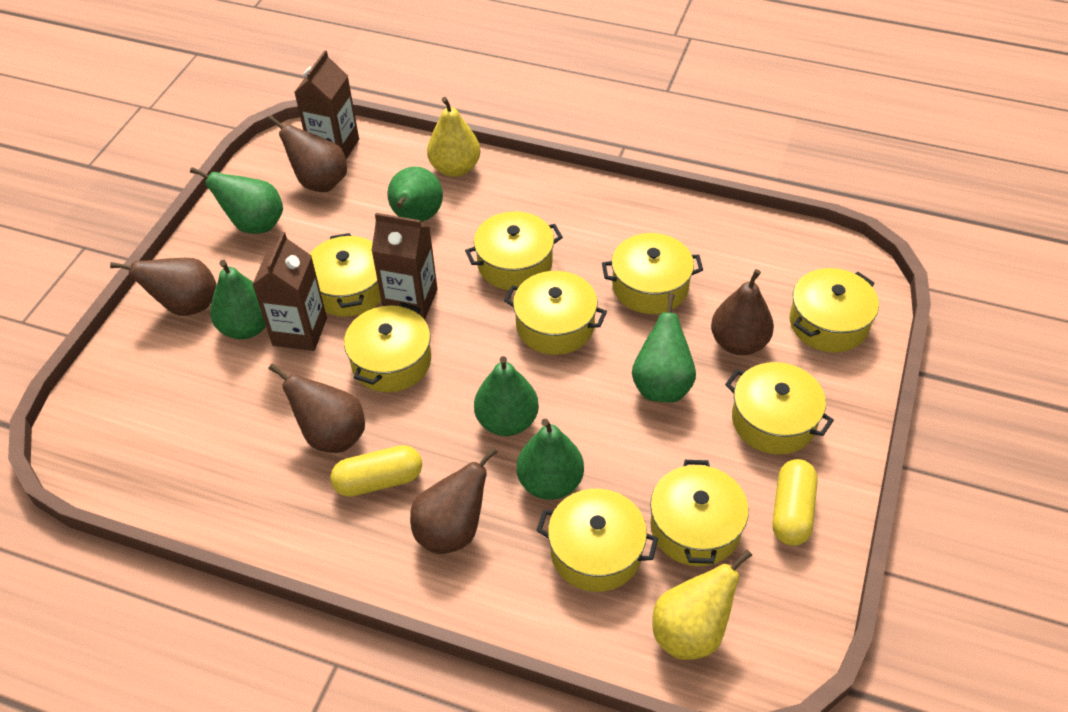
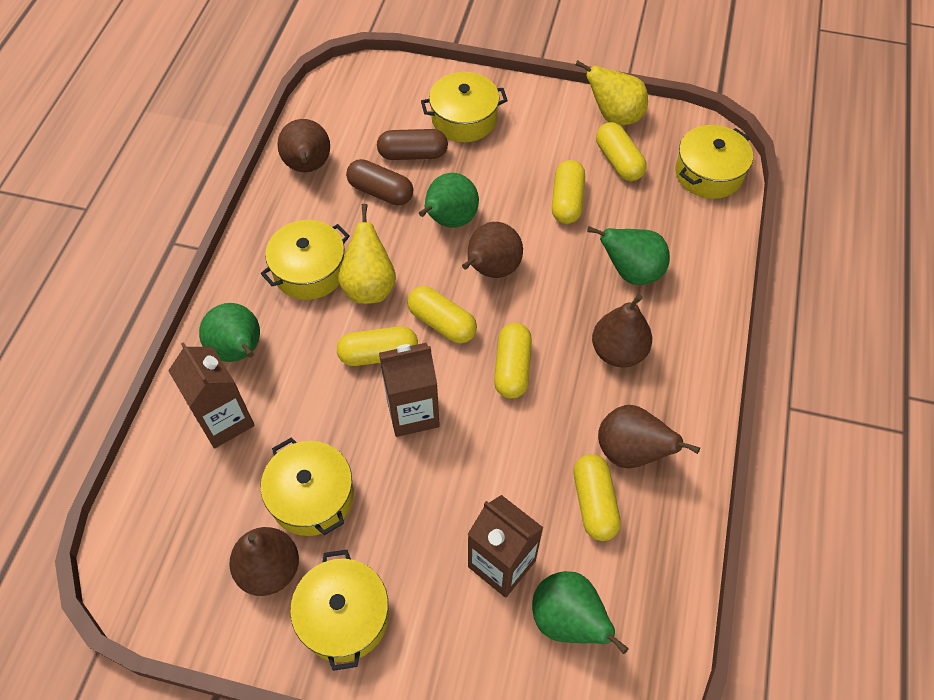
brown capsule: none = 0 -> [346,159,413,205] [377,129,448,160] = 2
green pear: [190,167,283,234] [210,260,266,339] [387,167,443,222] [474,356,539,436] [517,419,584,500] [632,293,696,403] = 6 -> [199,303,260,362] [419,173,479,228] [532,571,629,654] [587,226,670,285] = 4
yellow capsule: [330,445,422,497] [773,459,818,546] = 2 -> [337,326,418,366] [407,286,477,344] [494,323,532,399] [552,160,585,224] [573,454,621,541] [596,122,647,181] = 6
yellow pot: [310,233,381,317] [344,303,431,392] [465,211,563,290] [504,271,607,355] [536,489,658,592] [602,233,703,314] [650,460,749,566] [725,362,834,455] [790,268,879,352] = 9 -> [261,220,350,300] [261,437,354,536] [290,550,389,671] [421,72,508,142] [675,125,753,199] = 5

